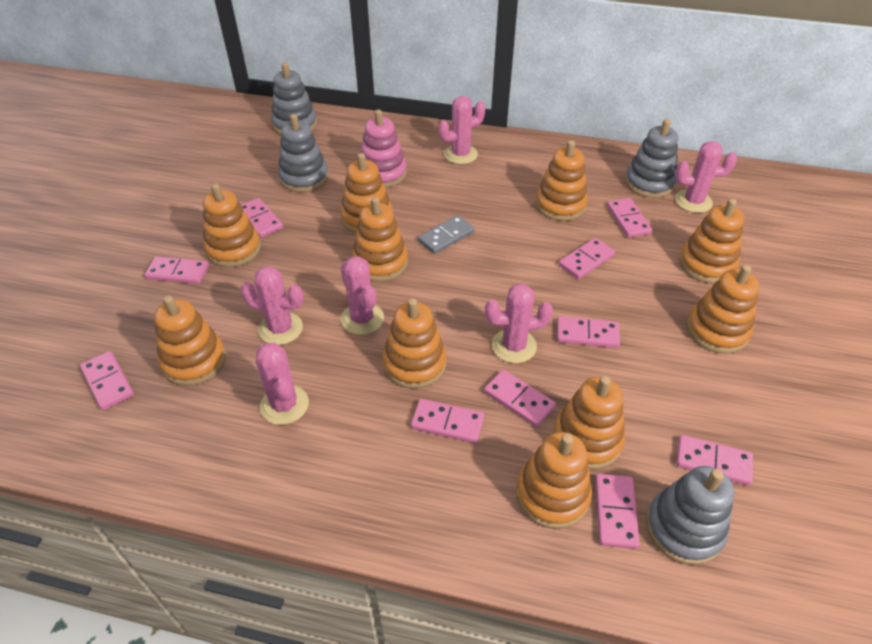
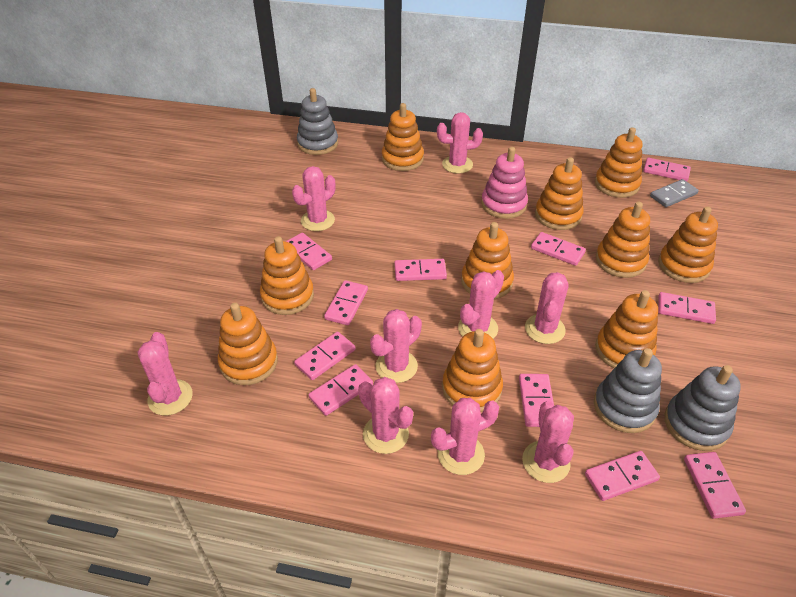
grey stacking toy: [271,63,317,135] [278,114,329,193] [625,119,678,198] [646,466,734,565] = 4 -> [297,88,338,155] [594,348,662,433] [664,365,741,451] = 3
pink cactus: [240,266,303,345] [256,343,309,425] [341,256,384,335] [438,96,486,164] [485,283,553,363] [675,141,737,213] = 6 -> [137,332,193,416] [292,166,336,231] [358,377,413,454] [370,309,422,383] [431,398,499,475] [437,112,483,173] [458,270,504,339] [522,401,574,483] [525,272,569,344] = 9
pink domino: [80,351,134,410] [145,256,209,284] [241,198,283,238] [411,399,484,443] [484,369,556,427] [557,316,620,348] [559,238,615,279] [596,474,640,549] [607,198,652,238] [676,435,753,485] = 10 -> [285,233,332,270] [294,332,355,380] [309,364,373,416] [324,280,368,325] [394,259,447,281] [519,374,554,427] [531,232,586,266] [585,451,660,501] [643,158,691,181] [658,292,716,324] [684,452,746,519] = 11

